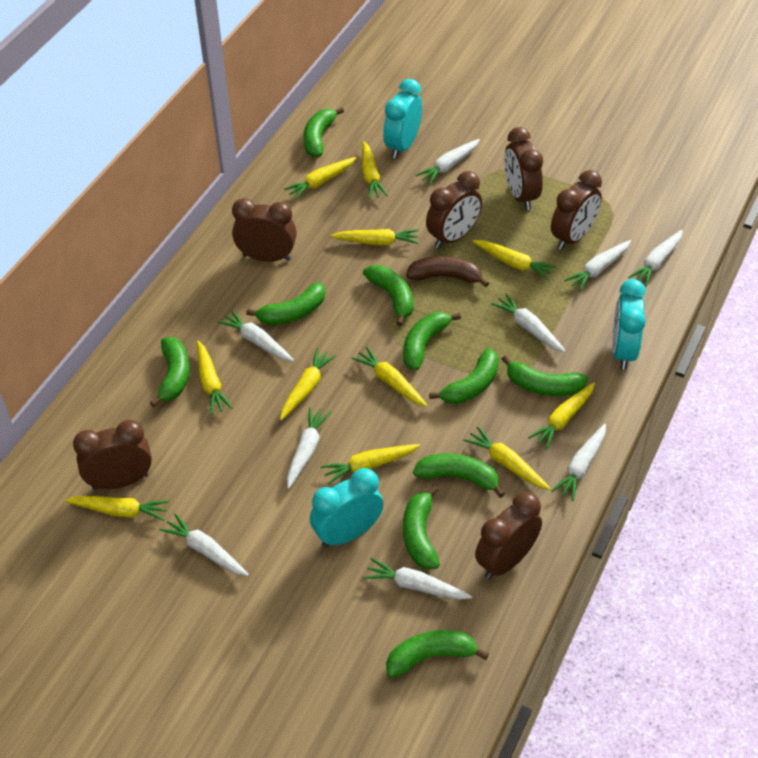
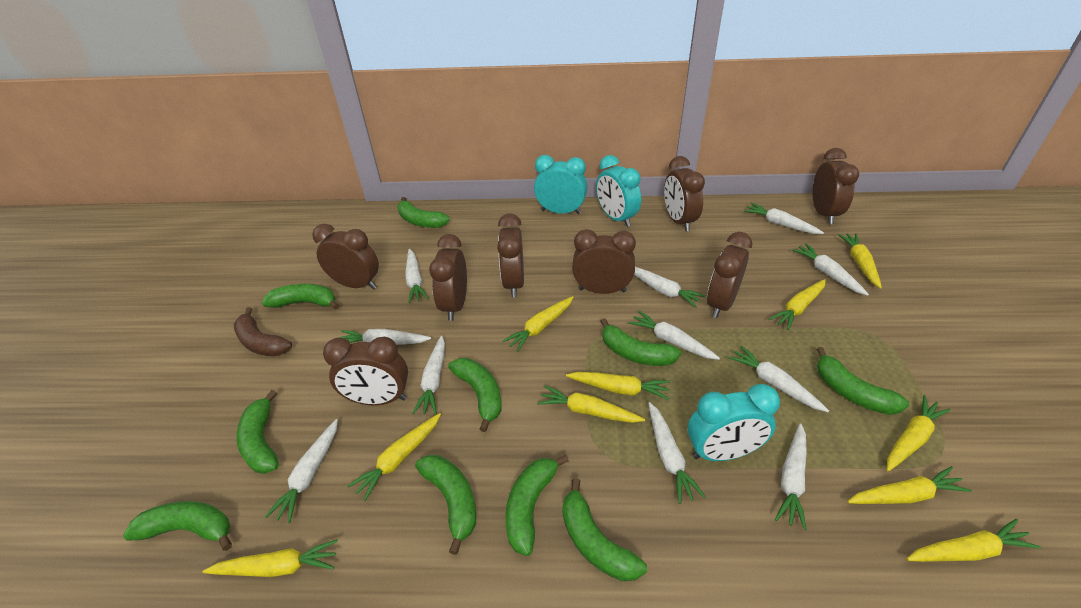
brown clock: [73,420,152,490] [232,198,297,262] [426,171,482,248] [475,492,542,579] [504,127,543,210] [551,170,602,250] = 6 -> [312,224,379,289] [323,337,408,406] [429,234,467,321] [497,213,524,297] [572,229,636,294] [664,156,705,232] [707,232,752,318] [812,148,859,224] = 8
white carrot: [159,513,249,576] [217,310,294,362] [287,407,331,489] [364,558,472,600] [416,139,480,185] [491,293,566,352] [552,424,606,501] [564,240,631,292] [628,230,683,287] = 9 -> [265,419,338,523] [339,329,431,345] [405,249,429,303] [412,336,445,415] [628,311,720,360] [634,267,706,308] [648,402,706,504] [728,346,829,412] [744,203,824,234] [775,423,807,530] [792,244,869,296] = 11
yellow carrot: [65,496,169,521] [197,341,233,414] [280,348,337,420] [284,157,357,200] [321,444,420,484] [330,229,419,245] [351,347,428,407] [362,141,388,199] [463,426,550,490] [472,240,557,280] [528,383,595,450] = 11 -> [203,539,338,577] [347,413,441,501] [503,296,574,352] [537,385,645,423] [566,372,670,400] [769,279,826,330] [838,233,882,288] [847,466,972,504] [887,395,951,472] [907,519,1041,562] = 10

